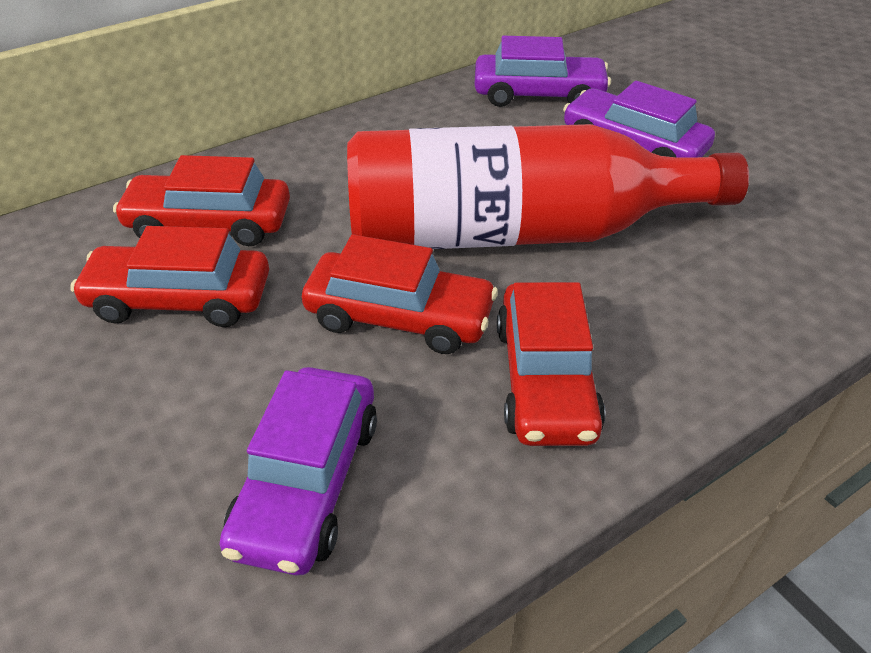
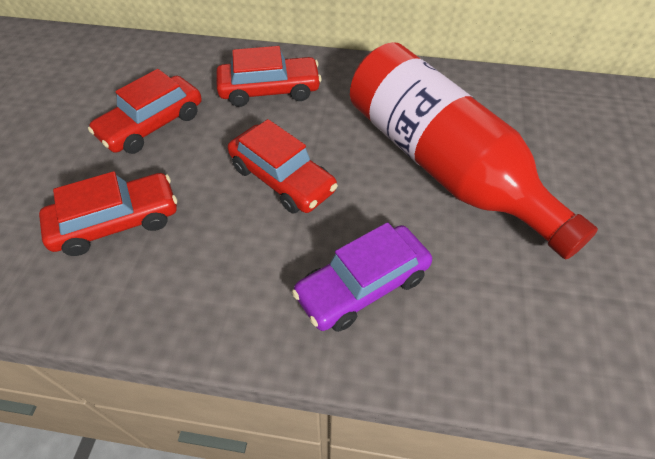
purple car: [220,367,377,576] [475,36,611,107] [563,81,715,158] = 3 -> [292,222,432,332] = 1

